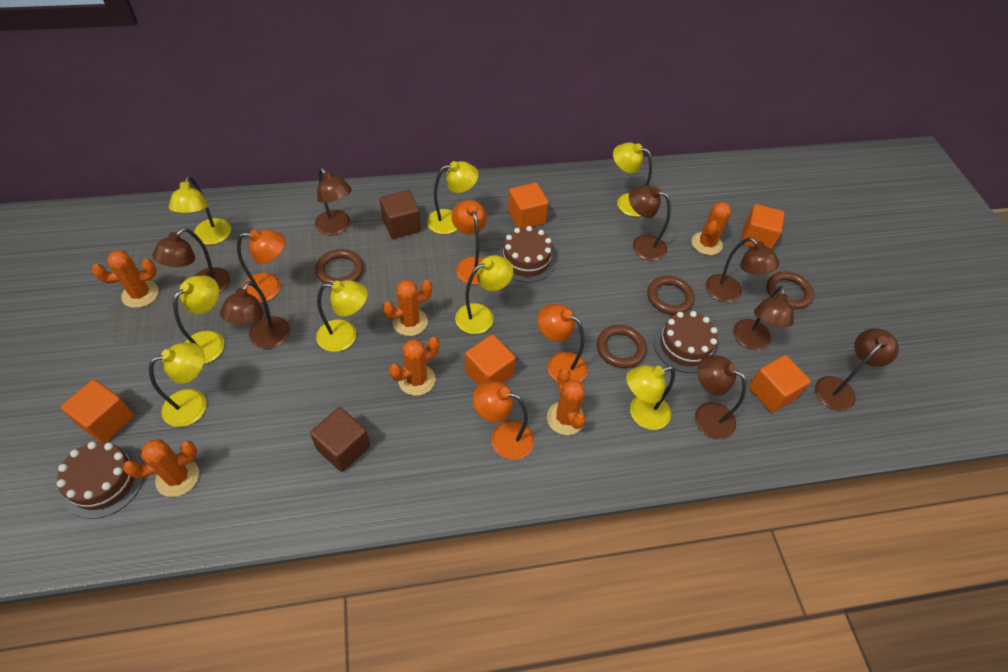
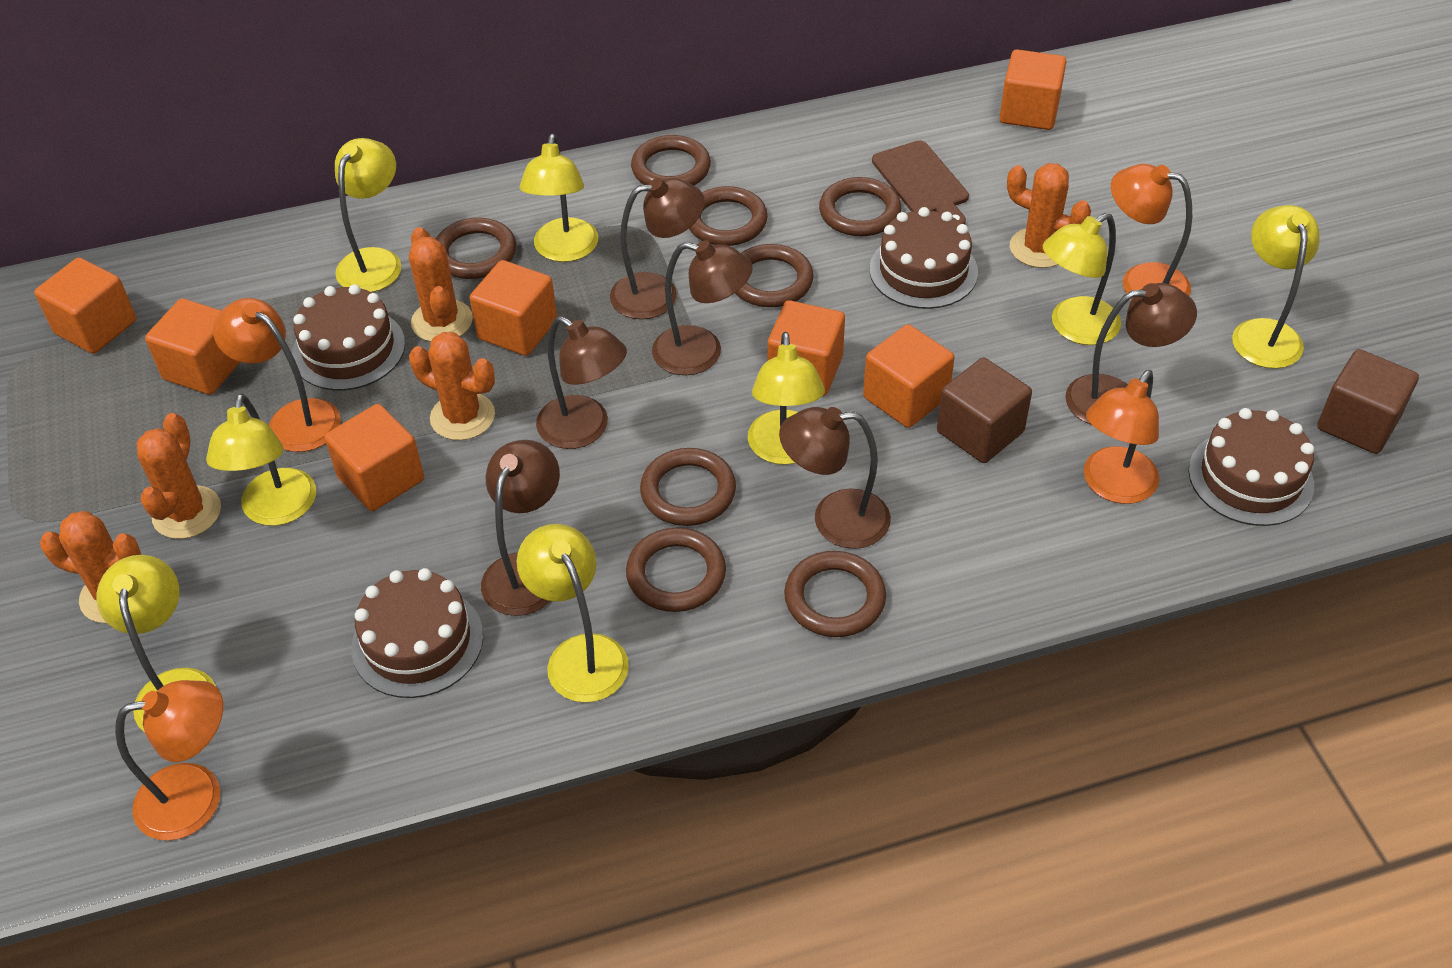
brown cake: [57,442,144,519] [498,226,556,283] [654,311,718,373] = 3 -> [292,284,405,390] [352,568,483,698] [870,207,978,309] [1188,408,1314,526] = 4
brown cutting board: none = 0 -> [872,140,969,224] = 1
brown lamp: [152,228,230,294] [220,281,290,349] [315,168,352,235] [629,186,671,261] [695,355,747,439] [706,237,779,302] [733,286,794,350] [815,328,899,411] = 8 -> [481,440,560,616] [536,316,627,449] [610,178,705,319] [652,240,753,375] [779,407,891,549] [1065,283,1197,425] = 6
brown ring: [315,249,364,284] [597,325,647,368] [647,276,695,315] [767,271,814,310] = 4 -> [436,218,516,279] [626,527,726,612] [631,135,711,186] [640,448,736,526] [689,186,768,246] [735,244,814,307] [784,551,886,637] [819,177,901,236] = 8
orange cactus: [92,251,159,308] [123,439,199,497] [382,280,432,336] [389,337,439,396] [547,368,586,435] [692,202,731,255] = 6 -> [40,511,141,623] [137,413,221,539] [409,227,473,342] [409,332,495,440] [1007,163,1091,268] = 5
orange cube: [61,380,134,442] [465,334,516,385] [508,183,549,228] [741,204,785,249] [748,355,811,413] = 5 -> [34,257,136,354] [145,298,240,395] [324,404,424,511] [470,260,557,356] [768,300,845,396] [863,324,954,428] [1000,49,1067,130] = 7

